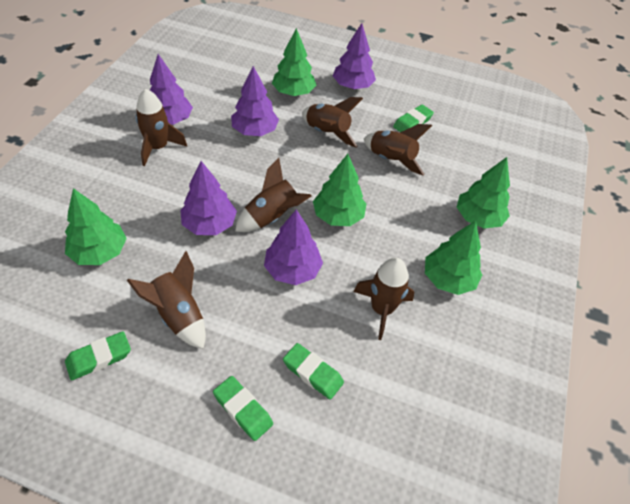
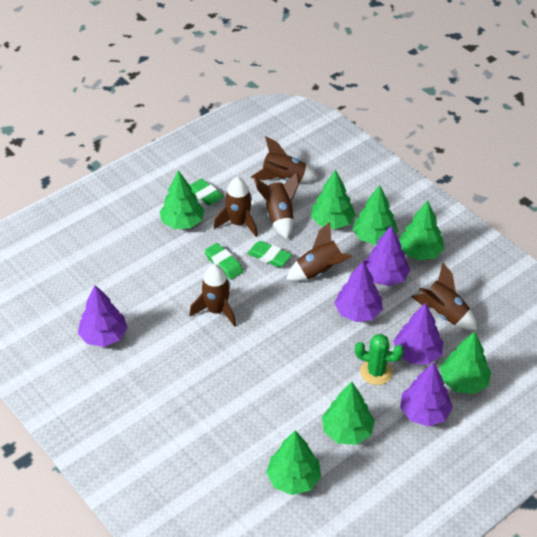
green cactus: none = 0 -> [355,334,404,385] = 1
green eraser: [65,331,131,380] [213,376,273,441] [283,343,344,400] [393,105,434,132] = 4 -> [190,179,224,206] [205,243,244,280] [247,241,292,267] = 3
green tree: [65,188,127,265] [272,28,316,96] [313,154,366,226] [425,221,482,295] [457,157,510,228] = 5 -> [160,170,204,229] [266,430,321,495] [311,170,356,229] [322,382,375,445] [352,185,398,245] [399,201,444,260] [440,331,491,394] = 7

